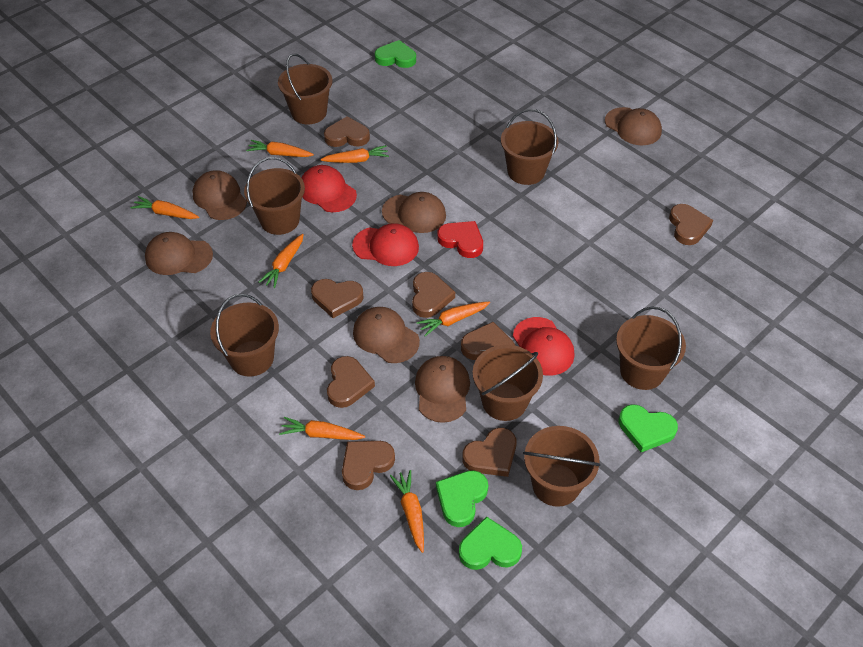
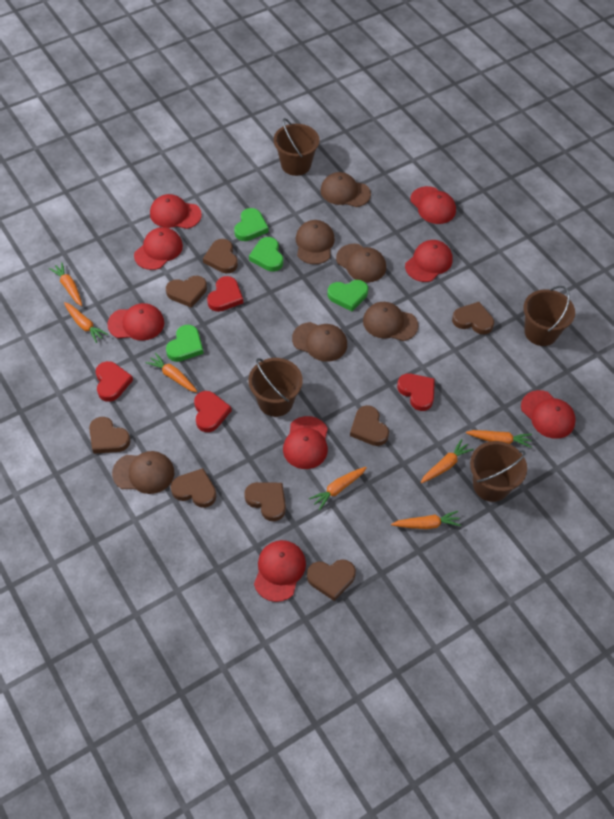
brown bucket: [210,294,279,377] [244,157,305,235] [278,54,332,124] [473,345,543,421] [501,109,558,185] [523,426,601,507] [616,306,686,390] = 7 -> [248,358,303,417] [274,118,319,176] [470,441,527,502] [523,286,575,346] = 4
red cap: [301,165,357,212] [352,223,419,266] [513,317,574,376] = 3 -> [107,303,164,341] [134,227,183,270] [150,194,202,229] [254,540,306,602] [283,416,328,469] [405,240,453,282] [410,186,456,224] [521,390,576,439] = 8
red heart: [437,221,483,258] = 1 -> [96,361,133,402] [194,391,232,432] [207,276,243,312] [397,374,435,411] = 4

